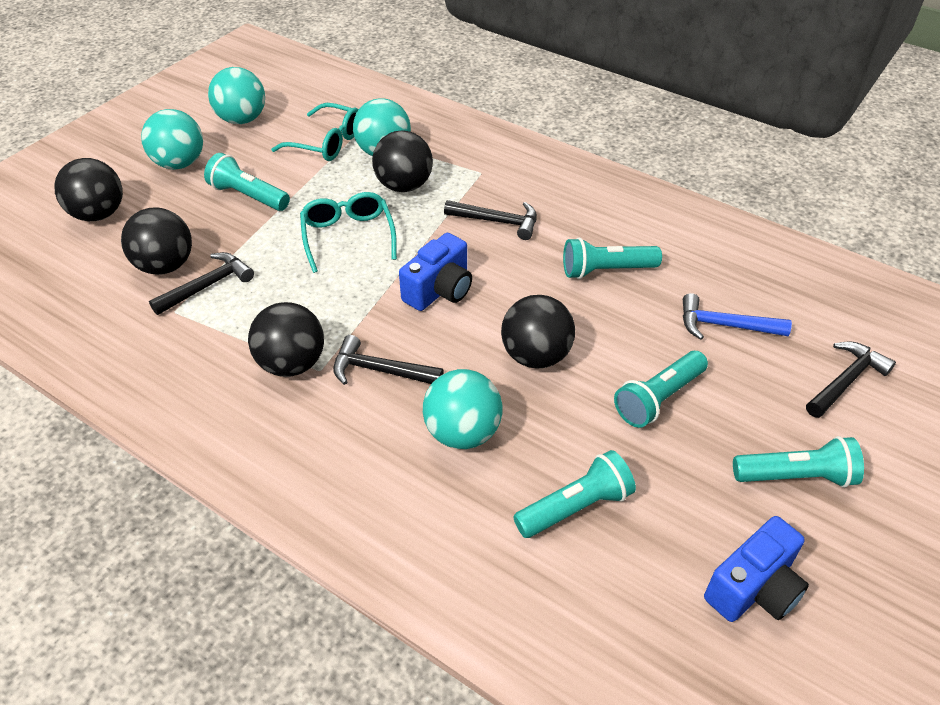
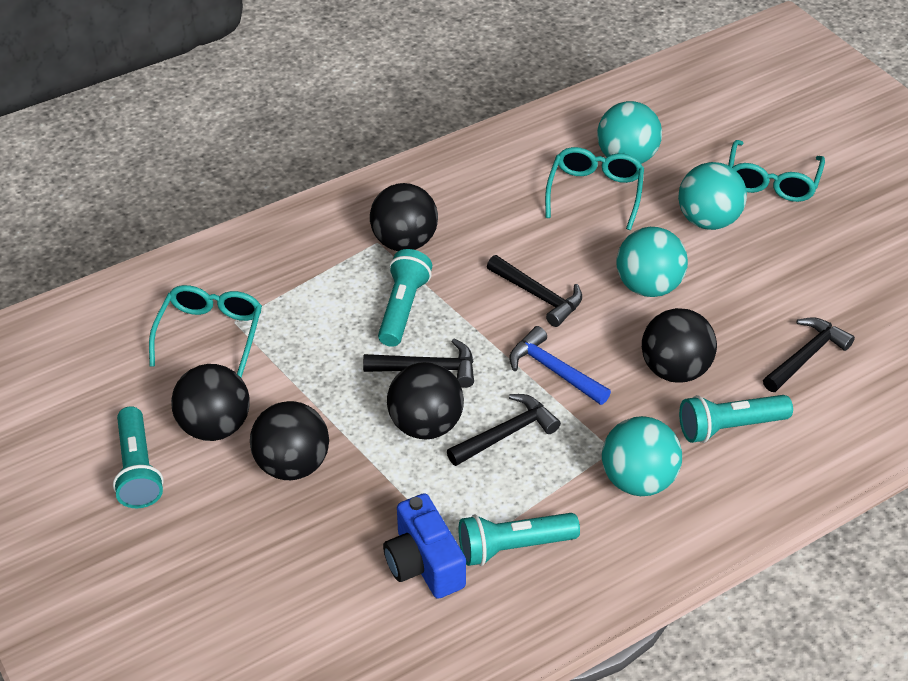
blue camera: [399,233,472,311] [704,516,809,622] = 2 -> [383,493,466,599] = 1
turquoise flashlight: [204,153,290,211] [513,450,636,538] [563,237,662,279] [614,351,708,428] [733,436,864,488] = 5 -> [113,406,164,508] [378,249,432,347] [459,513,580,566] [679,395,793,443] = 4
turquoise glasses: [271,103,359,161] [300,192,397,273] = 2 -> [149,285,262,378] [545,147,644,230] [728,140,825,202] = 3

